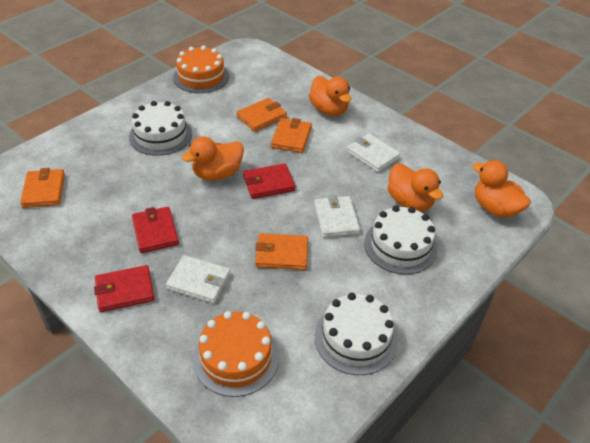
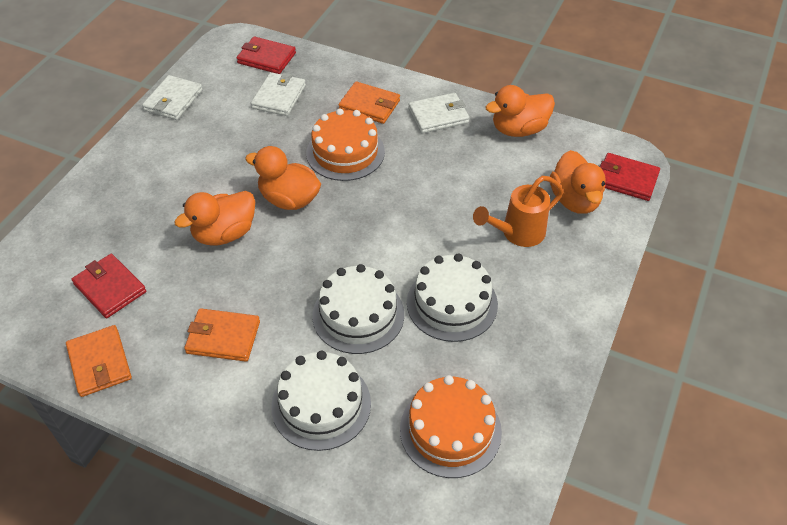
orange wallet: [20,168,65,208] [236,98,287,132] [255,233,308,270] [271,118,312,153] = 4 -> [66,325,132,397] [184,308,260,362] [338,81,400,124] = 3
orange watering can: none = 0 -> [473,176,563,247] = 1

